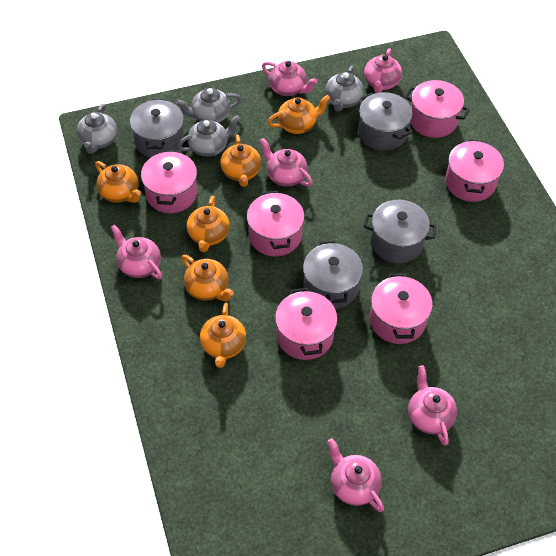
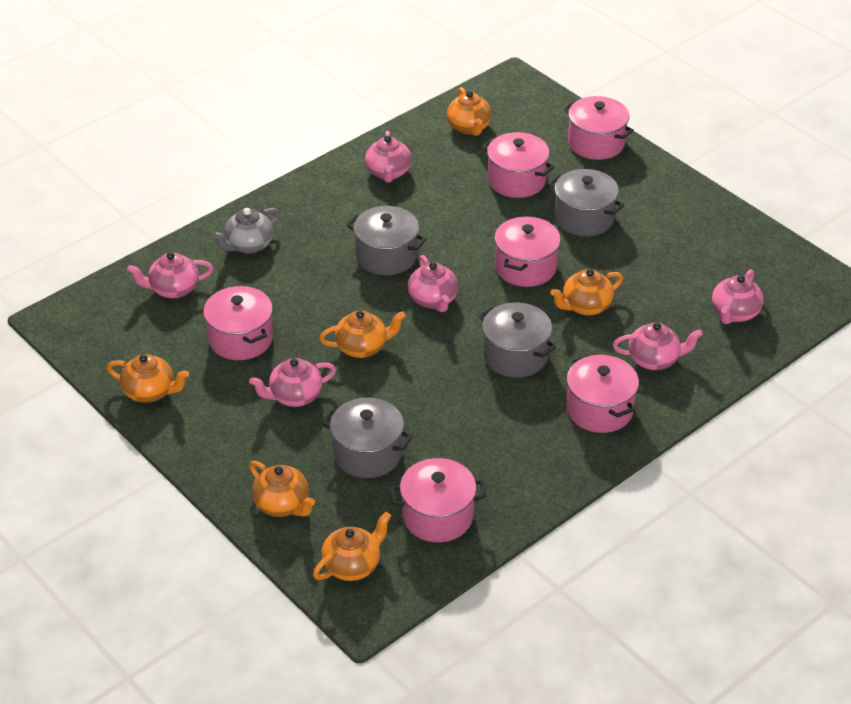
grey teapot: [77,104,117,154] [176,88,241,123] [177,115,240,157] [325,66,364,112] = 4 -> [212,208,280,254] = 1

